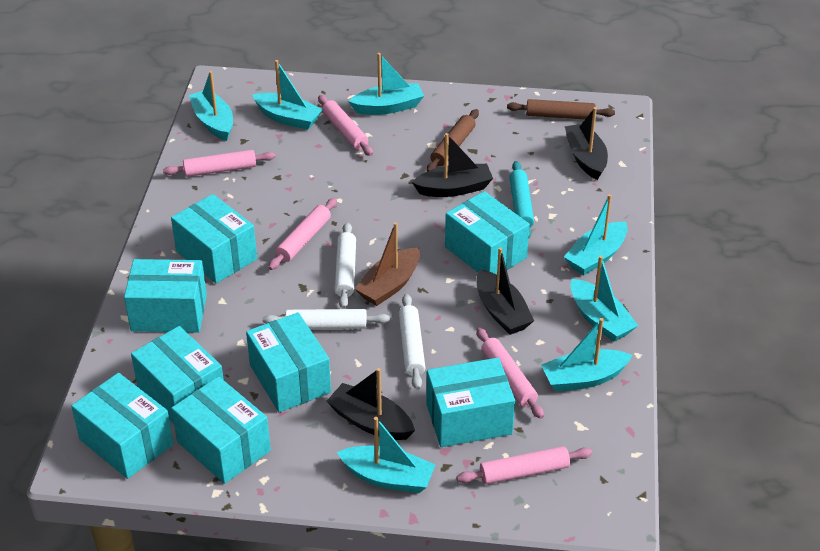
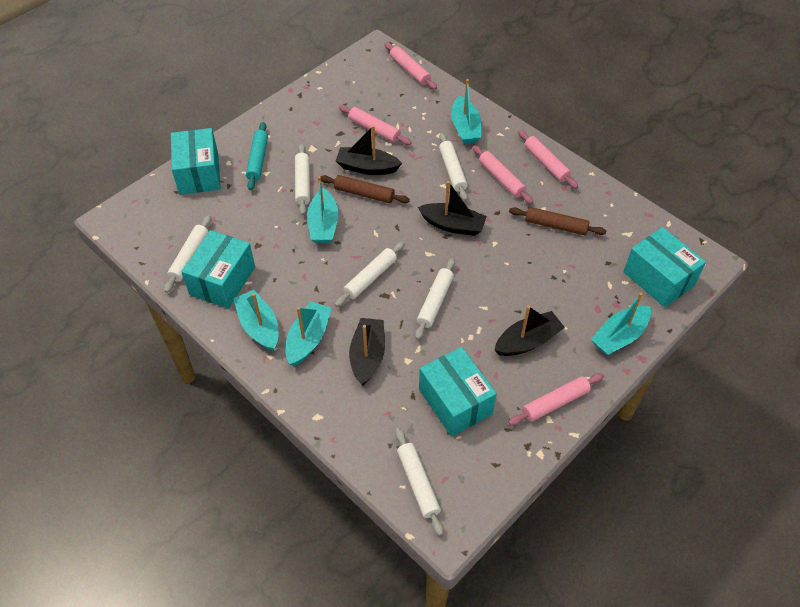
brown boat: [355,222,420,306] = 1 -> none = 0
turquoise boat: [189,71,233,141] [252,60,323,130] [337,417,436,493] [348,53,424,115] [541,318,633,392] [564,194,628,275] [570,255,638,342] = 7 -> [233,290,278,351] [286,301,332,366] [307,176,338,244] [451,79,481,144] [591,292,651,356] = 5
turquoise box: [71,373,174,479] [124,259,207,332] [131,326,224,424] [171,194,257,284] [171,376,271,484] [246,312,331,412] [426,358,515,447] [445,191,530,275] = 8 -> [171,128,221,195] [181,230,255,309] [419,347,497,437] [623,227,706,307] = 4
white rolling pin: [263,309,390,329] [335,222,356,309] [399,294,425,390] = 3 -> [164,215,211,293] [295,144,310,215] [335,241,405,307] [395,428,443,536] [415,258,455,340] [439,133,468,201] = 6

